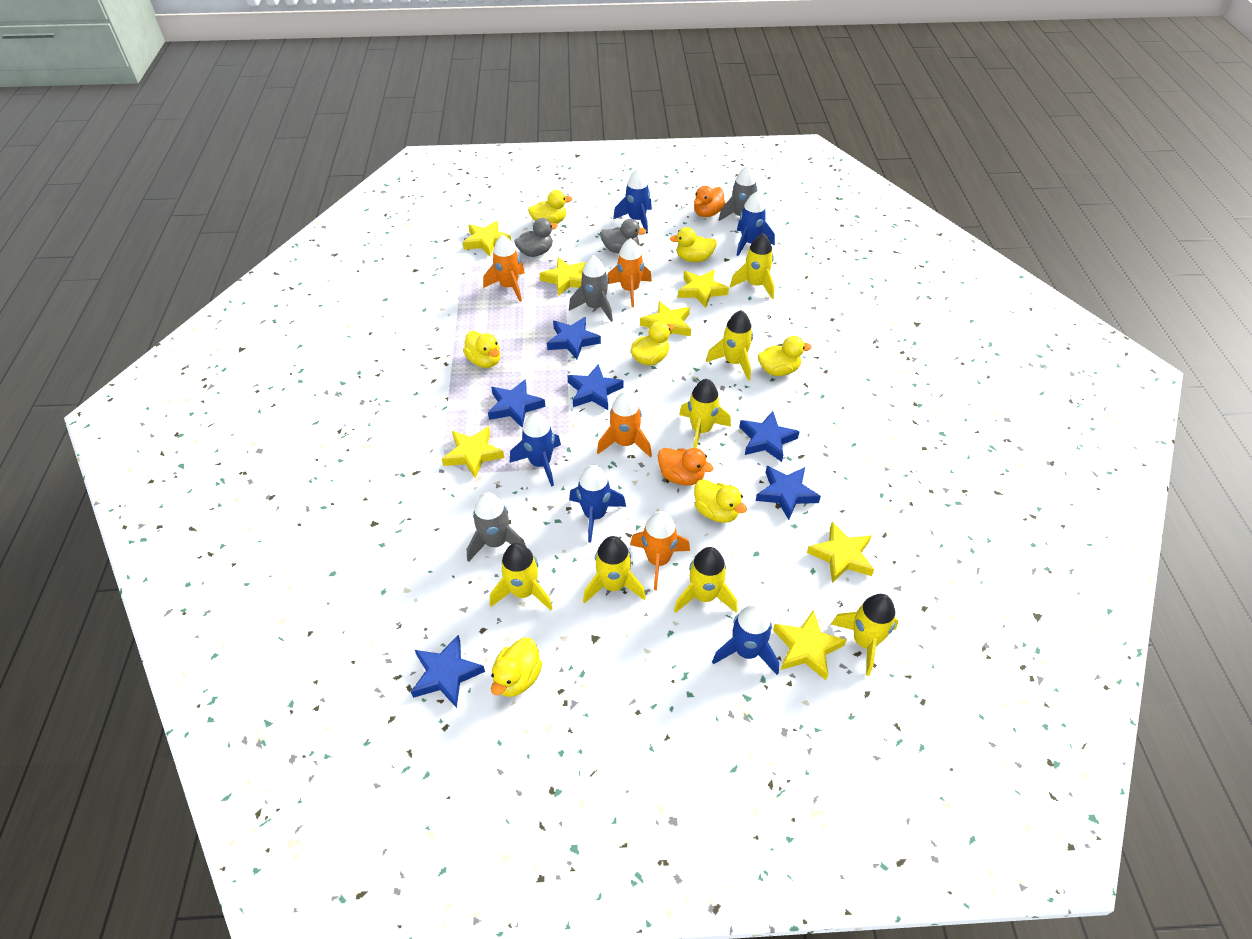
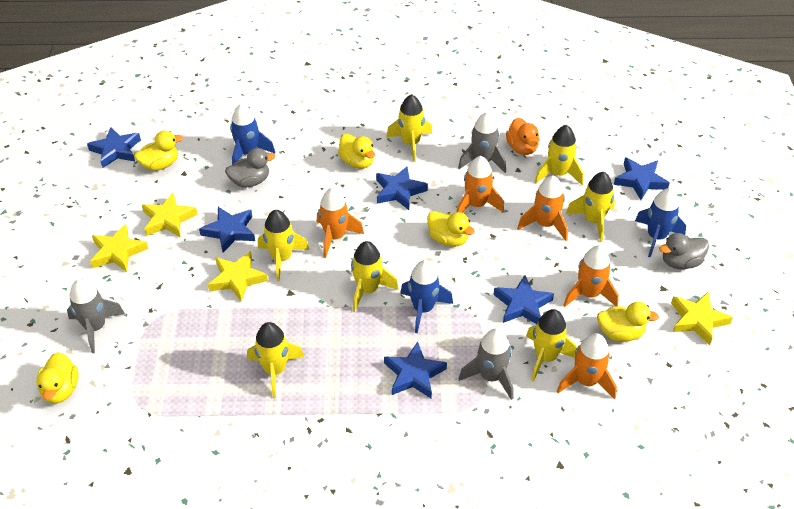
blue rocket: [510,412,561,487] [569,465,626,543] [613,169,652,234] [712,604,779,675] [736,192,775,256] = 5 -> [230,104,275,165] [400,260,453,333] [635,188,686,257] = 3
orange duck: [658,448,714,486] [694,186,725,217] = 2 -> [506,118,539,155] = 1
orange rocket: [483,235,525,302] [597,392,652,458] [607,238,652,307] [630,511,690,591] = 4 -> [317,188,364,258] [456,156,504,213] [517,175,568,241] [557,333,617,399] [563,245,619,307] = 5
yellow duck: [463,331,501,368] [491,638,542,697] [528,190,572,224] [631,321,674,366] [670,227,717,262] [694,479,747,523] [758,336,812,376] = 7 -> [36,352,79,404] [134,131,183,171] [338,134,375,169] [427,211,475,247] [597,302,659,342] = 5
yellow star: [442,426,504,478] [462,221,511,256] [539,257,586,296] [640,301,691,336] [678,269,729,308] [773,610,846,680] [807,522,874,583] = 7 -> [90,224,148,272] [142,193,198,238] [208,251,268,302] [671,292,733,345] = 4

